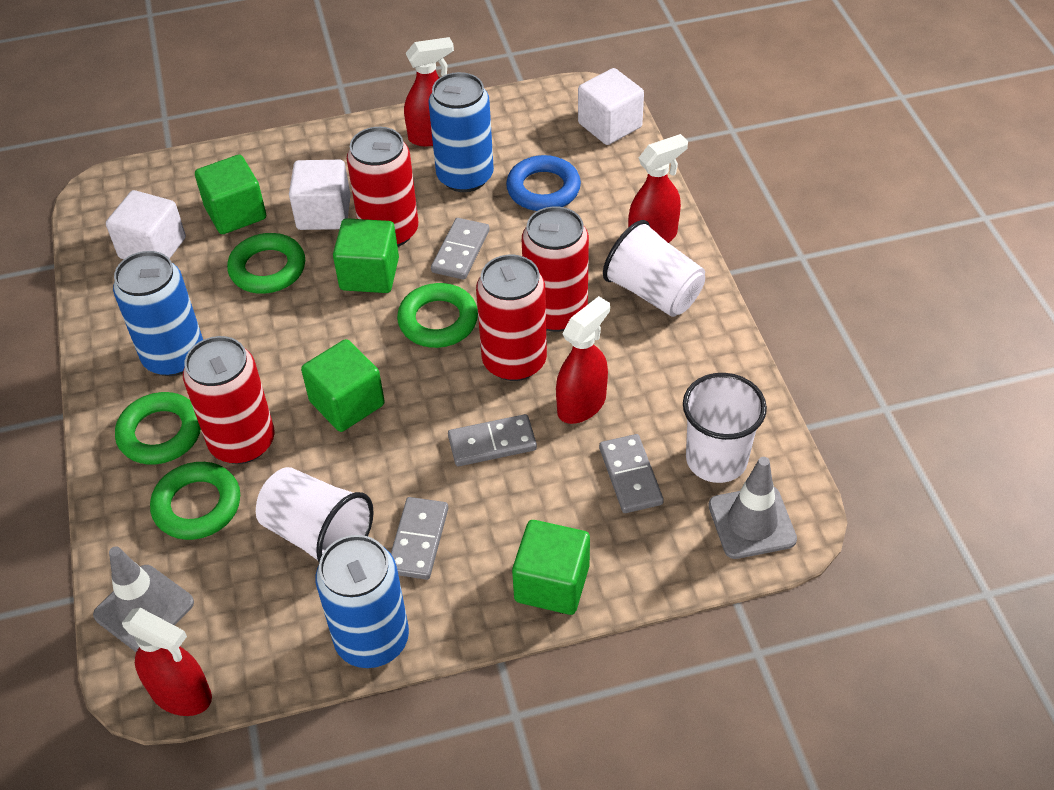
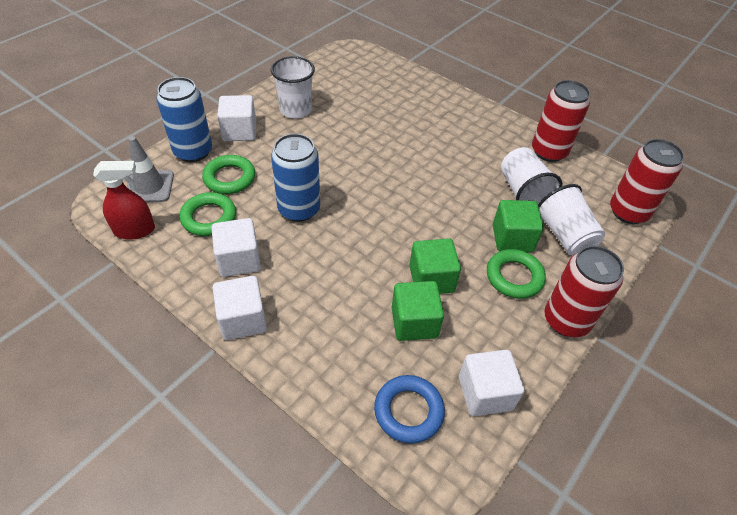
blue can: [113,251,203,376] [315,535,409,668] [428,72,494,192] = 3 -> [157,77,212,162] [271,134,320,222] = 2
green cube: [195,155,266,234] [301,339,385,432] [333,218,399,293] [512,520,590,615] = 4 -> [392,281,444,341] [409,238,461,294] [493,200,544,252] = 3
green ring: [115,392,201,465] [150,462,240,540] [227,233,305,294] [397,283,478,348] = 4 -> [179,192,236,236] [202,155,255,194] [487,249,546,299] = 3
grey domino: [391,497,448,580] [431,218,490,280] [448,414,537,466] [599,434,664,513] = 4 -> none = 0
grey traffic cone: [93,546,194,652] [708,457,797,559] = 2 -> [127,136,174,202] = 1
red can: [183,336,275,464] [347,127,418,247] [476,255,547,381] [522,206,589,332] = 4 -> [532,80,590,162] [544,246,624,337] [610,139,684,224] = 3
red spray bottle: [122,608,212,716] [404,37,454,146] [556,296,610,424] [628,134,688,243] = 4 -> [93,161,155,240] = 1
white cube: [106,190,186,259] [289,160,351,230] [578,68,644,145] = 3 -> [211,218,261,277] [213,276,267,340] [217,95,256,141] [459,350,524,416] = 4

